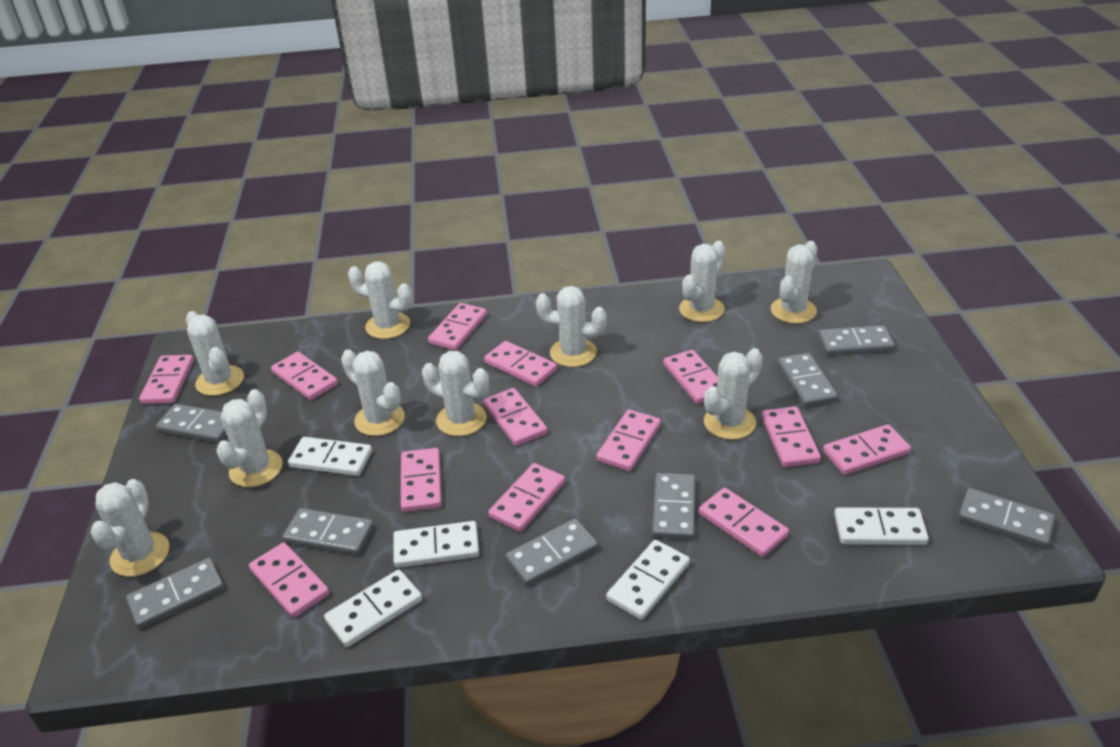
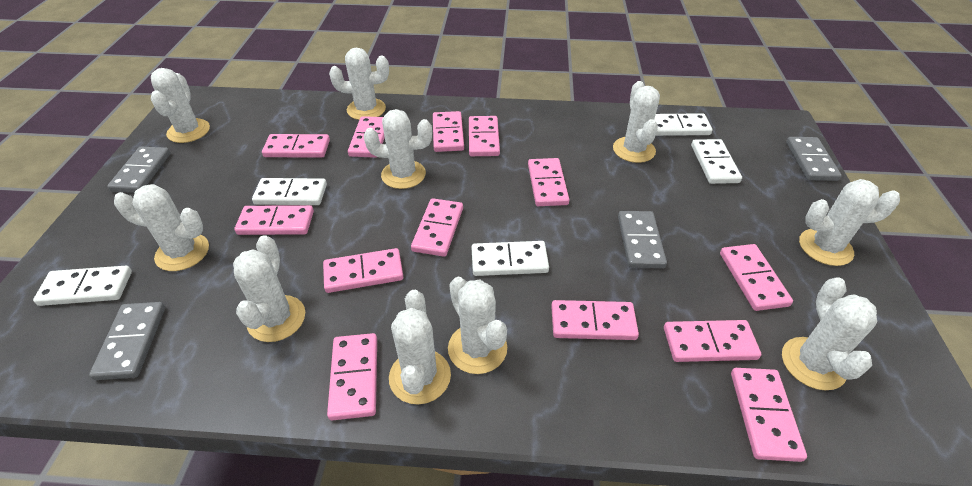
grey domino: [126,558,224,629] [156,404,226,443] [282,508,374,555] [505,519,598,586] [652,473,695,540] [777,353,838,407] [818,325,895,356] [958,488,1055,548] = 8 -> [89,302,165,380] [107,147,170,193] [618,211,667,268] [786,137,842,181] = 4

